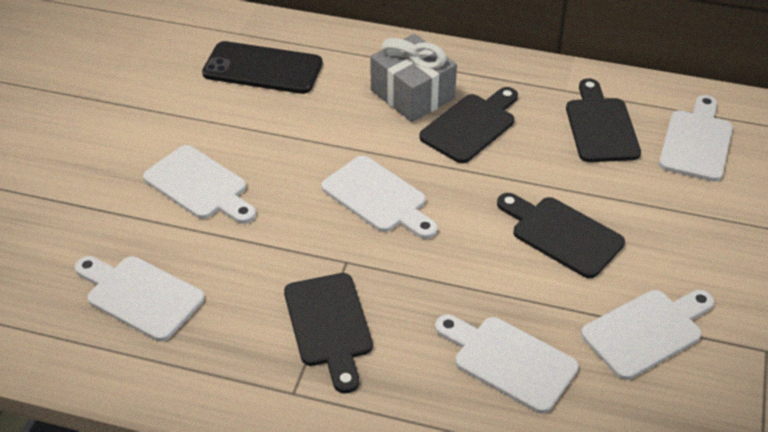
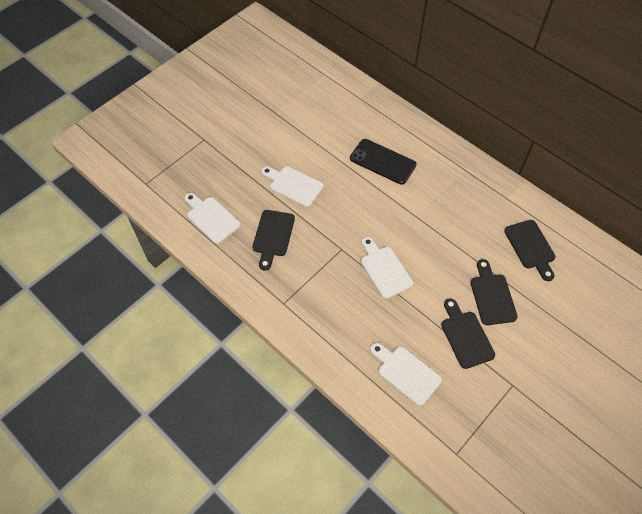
grey gift: [370,34,457,122] = 1 -> none = 0
white cutting board: [75,256,204,341] [143,145,256,224] [321,156,437,239] [435,315,579,413] [581,290,714,380] [659,95,733,181] = 6 -> [185,193,241,244] [261,166,324,207] [361,237,413,299] [370,343,442,406] = 4

